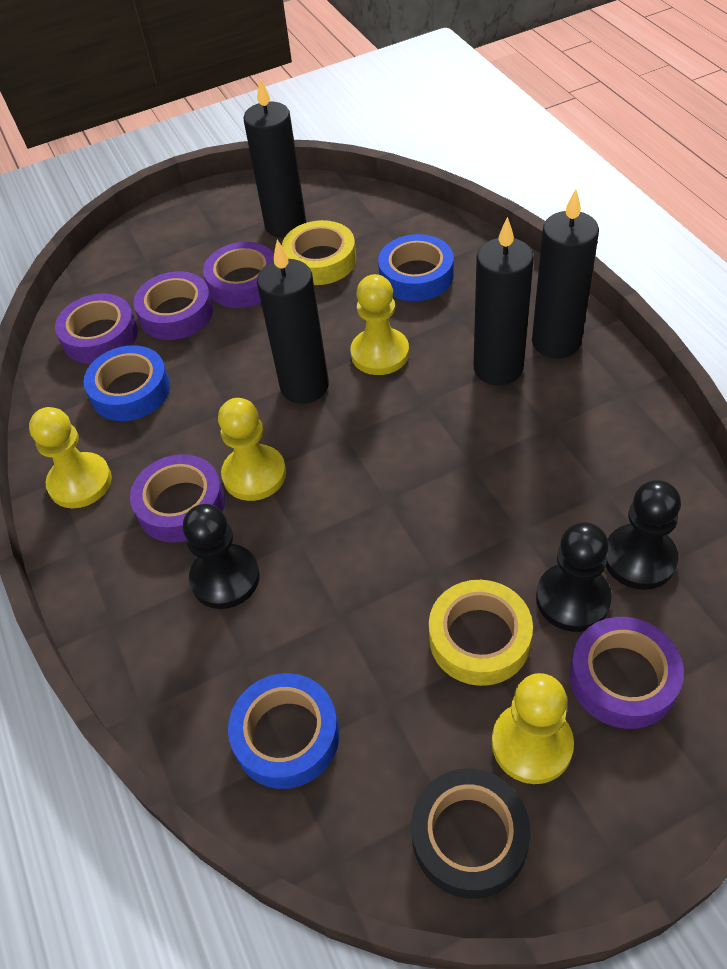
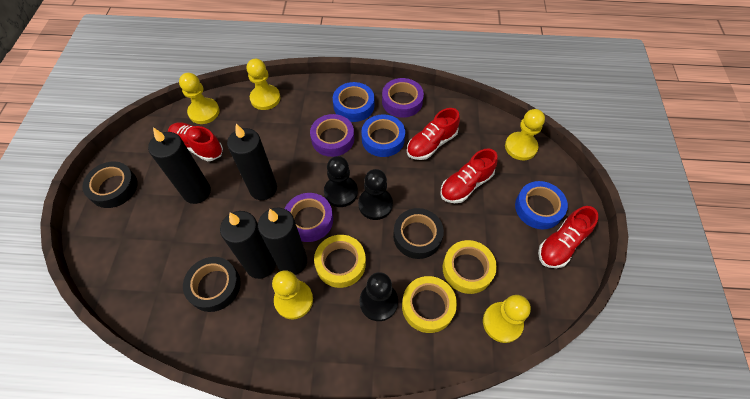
black tape: [411,769,531,899] = 1 -> [82,162,138,208] [183,257,241,312] [393,208,444,259] = 3
purple tape: [55,294,138,364] [130,454,225,543] [133,271,213,340] [203,242,274,308] [569,617,684,729] = 5 -> [285,193,333,242] [310,114,354,157] [382,78,424,118] = 3
red shoe: none = 0 -> [168,122,223,161] [407,108,460,160] [440,149,498,203] [538,206,598,268] = 4
yellow pawn: [29,407,112,508] [218,398,286,501] [350,274,409,375] [492,673,574,784] = 4 -> [179,73,220,124] [247,59,280,110] [272,270,313,319] [483,295,531,343] [505,109,545,160] = 5
yellow tape: [282,220,356,285] [429,580,533,686] = 2 -> [314,235,366,288] [402,276,457,333] [443,240,497,294] = 3

